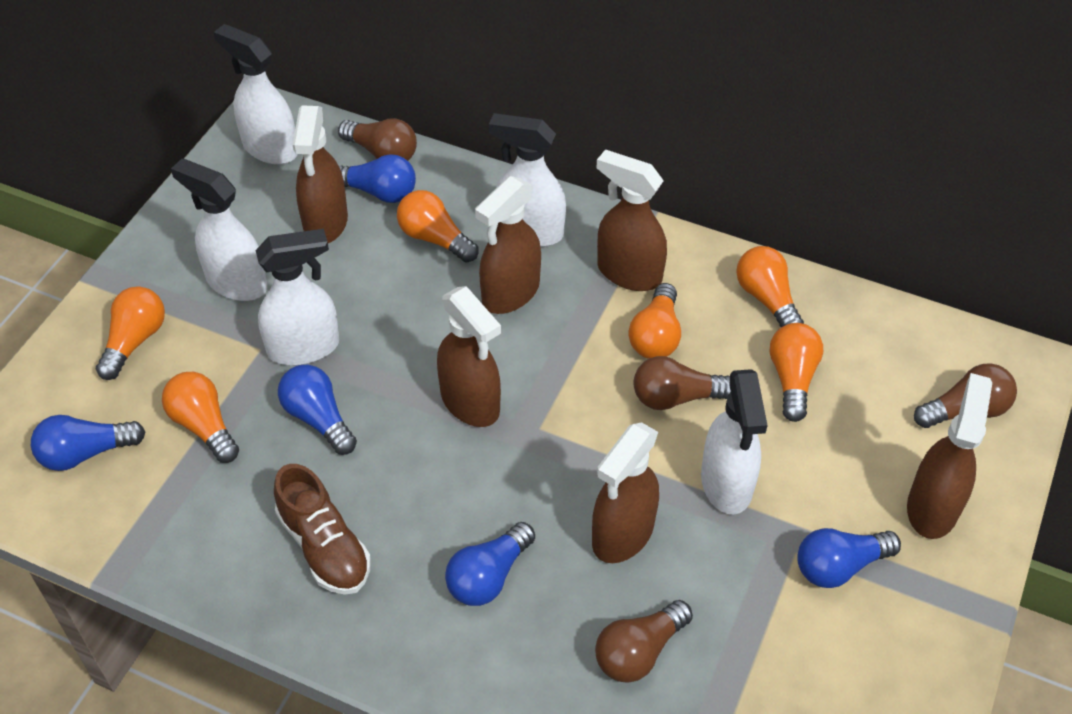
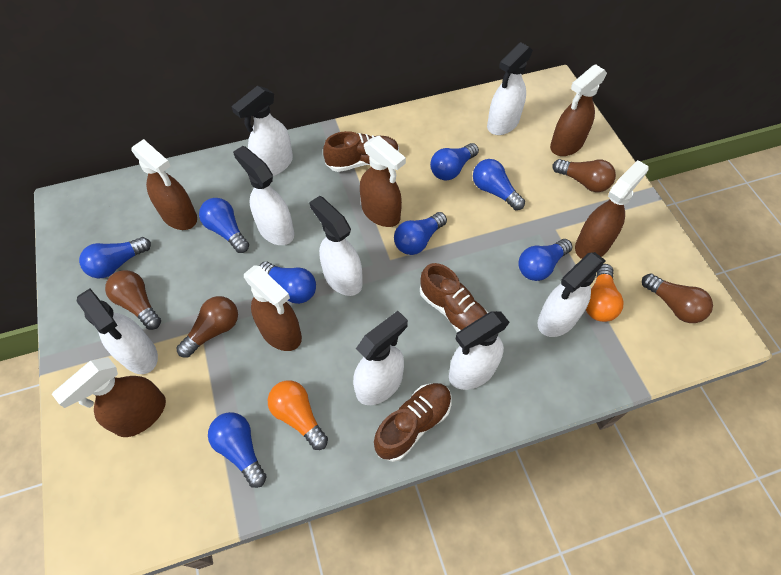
blue light bulb: [31,415,145,471] [278,365,357,455] [339,154,416,203] [445,522,535,606] [797,528,901,588] = 5 -> [79,237,151,279] [199,198,249,253] [208,412,266,488] [259,261,316,304] [394,212,447,255] [430,143,479,181] [473,159,525,210] [518,239,572,281] = 8
brown shoe: [274,464,371,595] = 1 -> [323,131,399,172] [374,383,452,462] [420,263,489,332] = 3
orange light bulb: [96,286,165,380] [162,372,239,463] [397,190,478,263] [629,283,681,359] [736,246,804,327] [770,323,823,422] = 6 -> [268,380,328,450] [586,264,623,322] = 2
white spray bottle: [171,158,267,301] [214,24,298,165] [255,229,339,365] [489,113,566,247] [701,369,768,514] = 5 -> [77,288,158,374] [231,86,293,176] [233,146,294,245] [309,196,363,296] [353,311,408,405] [449,311,510,390] [487,42,533,135] [538,252,606,337] = 8

